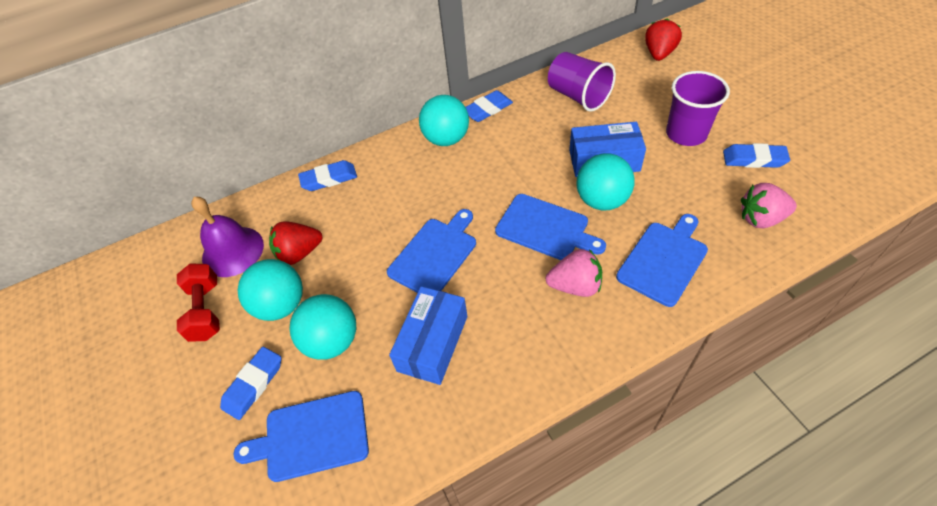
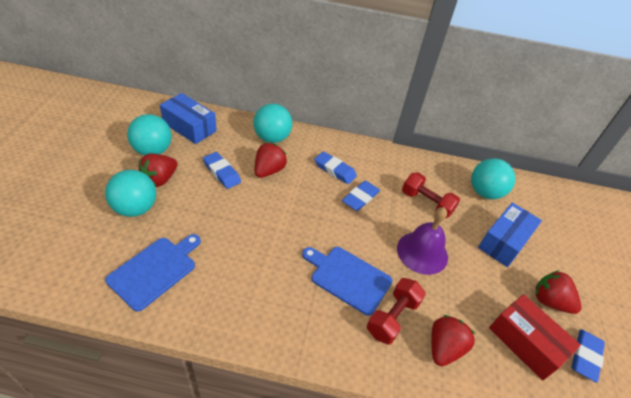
blue cutting board: [233,391,369,482] [387,209,476,293] [495,194,606,260] [616,214,708,307] = 4 -> [105,234,201,311] [302,247,392,316] = 2
pink strawberry: [546,249,602,297] [741,183,797,228] = 2 -> none = 0
purple cup: [548,52,616,112] [666,71,730,146] = 2 -> none = 0
red box: none = 0 -> [489,294,581,380] = 1
red dumbbell: [177,263,220,342] = 1 -> [367,278,426,345] [402,172,460,218] = 2
red strawberry: [269,221,323,265] [645,18,682,61] = 2 -> [139,154,178,187] [254,143,287,178] [431,315,475,366] [536,270,581,314] = 4

